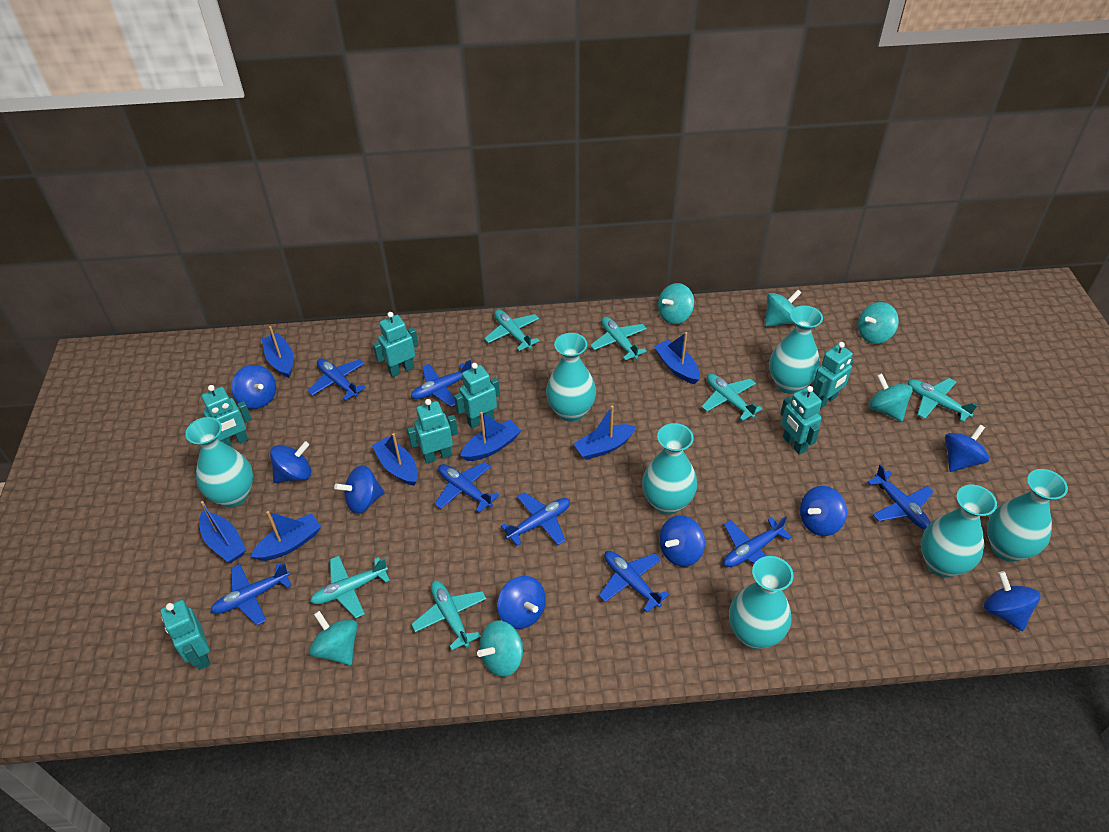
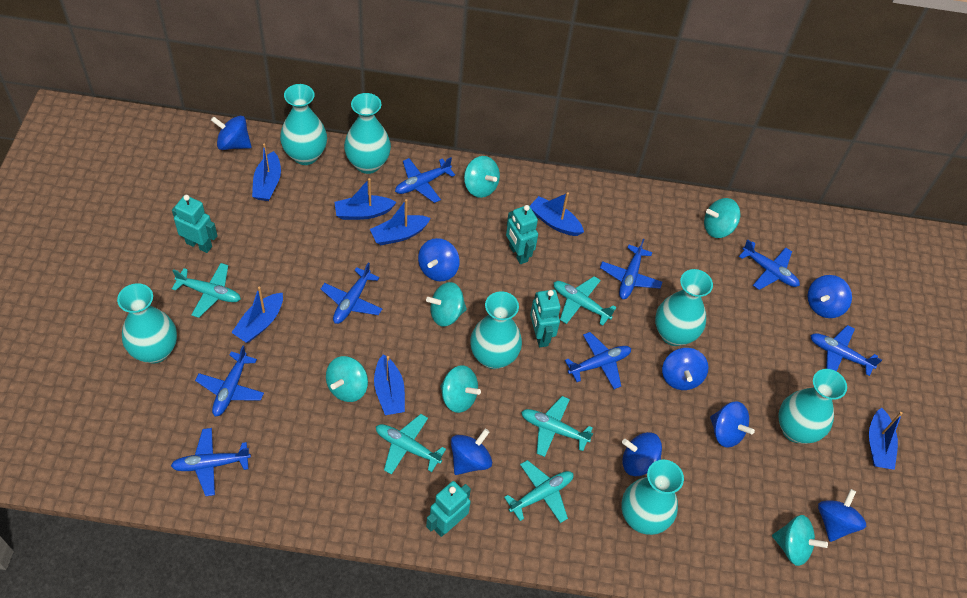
turquoise plane: [310,556,390,618] [411,581,486,650] [484,310,540,351] [590,317,647,360] [701,374,762,421] [908,378,978,422] = 6 -> [172,263,241,318] [376,414,446,475] [504,460,574,523] [521,396,593,457] [553,276,617,326] = 5
turquoise robot: [160,600,211,670] [202,385,252,447] [373,312,418,377] [407,399,458,464] [454,363,500,429] [780,386,822,455] [812,342,853,409] = 7 -> [172,195,217,253] [426,481,471,537] [506,205,538,264] [530,290,561,347] = 4

